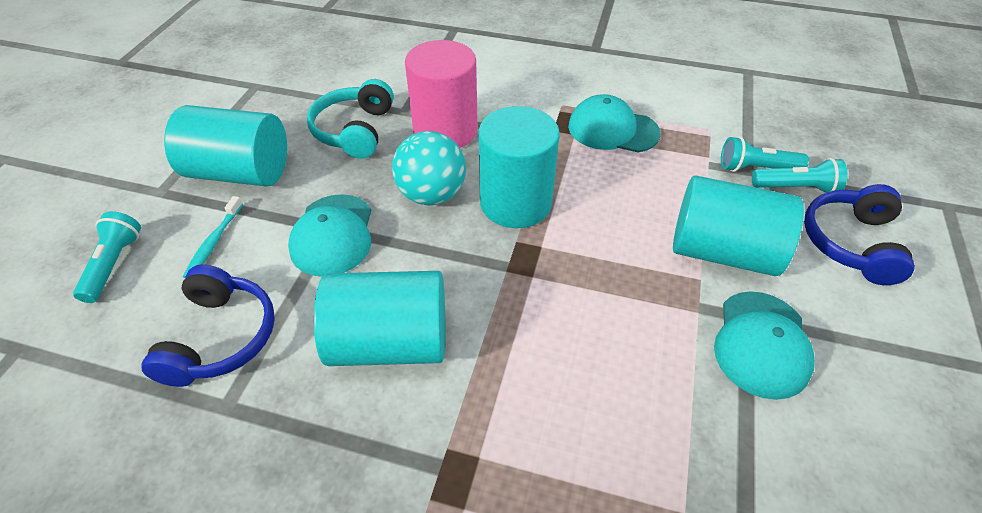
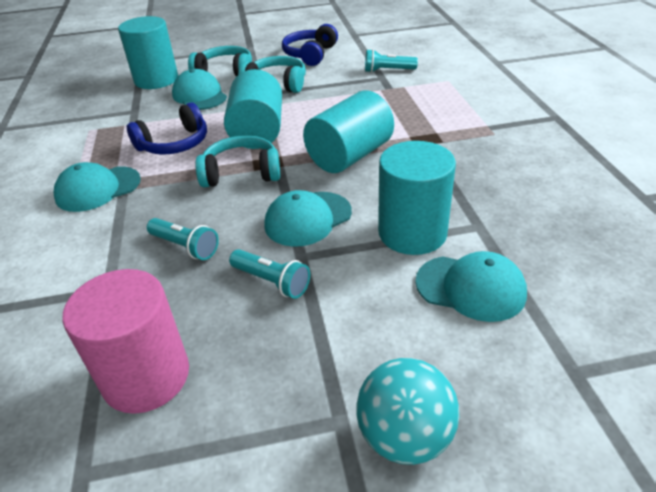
turquoise cap: [288,194,371,277] [568,94,660,152] [714,291,815,400] = 3 -> [54,162,141,212] [172,69,227,110] [264,190,352,247] [415,251,527,322] = 4
turquoise headphones: [307,79,394,159] = 1 -> [188,46,252,77] [195,135,280,187] [238,56,306,93] = 3
turquoise toothbrush: [183,196,243,278] = 1 -> none = 0

